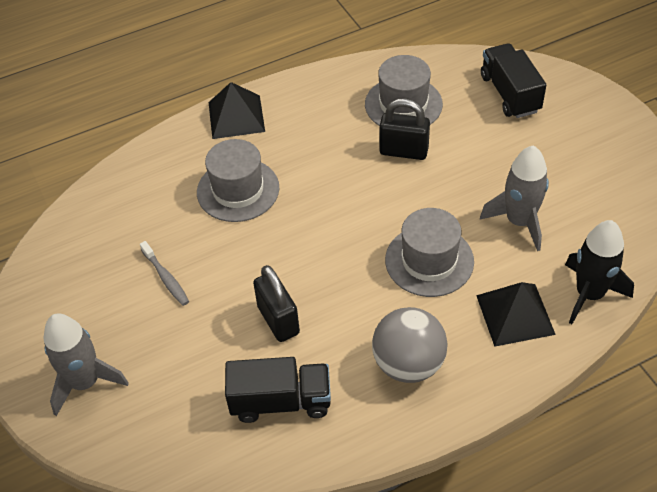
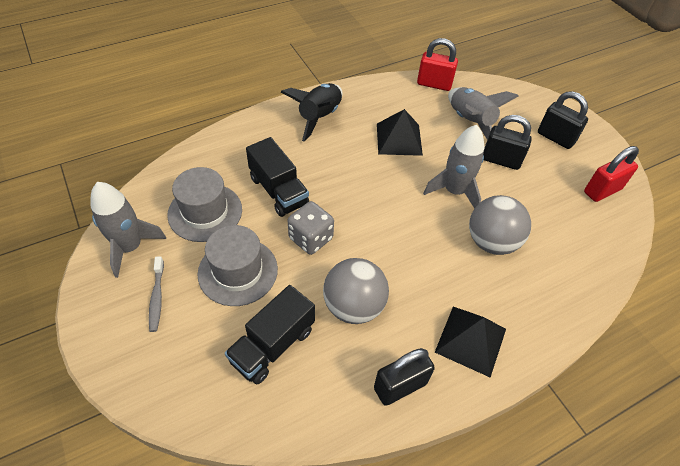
black padlock: [253,265,300,342] [379,99,430,160] = 2 -> [374,348,435,406] [483,115,532,170] [538,91,588,149] = 3
grey ball: [372,307,448,383] = 1 -> [323,258,389,324] [469,195,531,255] = 2
grey dice: none = 0 -> [288,201,334,255] = 1
grey hat: [197,139,279,222] [365,55,443,126] [385,208,474,297] = 3 -> [167,167,242,242] [197,225,278,306] = 2
grey rocket: [44,313,129,416] [480,145,549,251] = 2 -> [90,182,166,278] [423,125,484,209] [448,87,519,140] = 3
red padlock: none = 0 -> [417,38,458,91] [584,146,639,202] = 2

